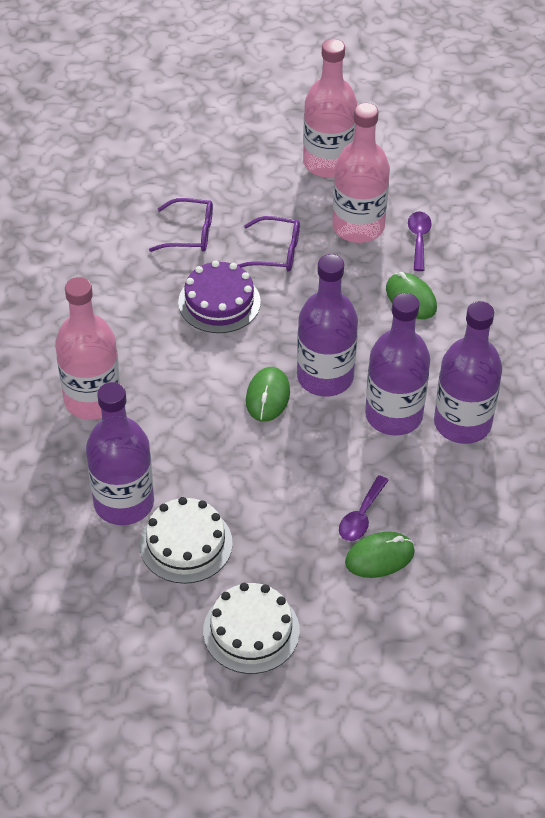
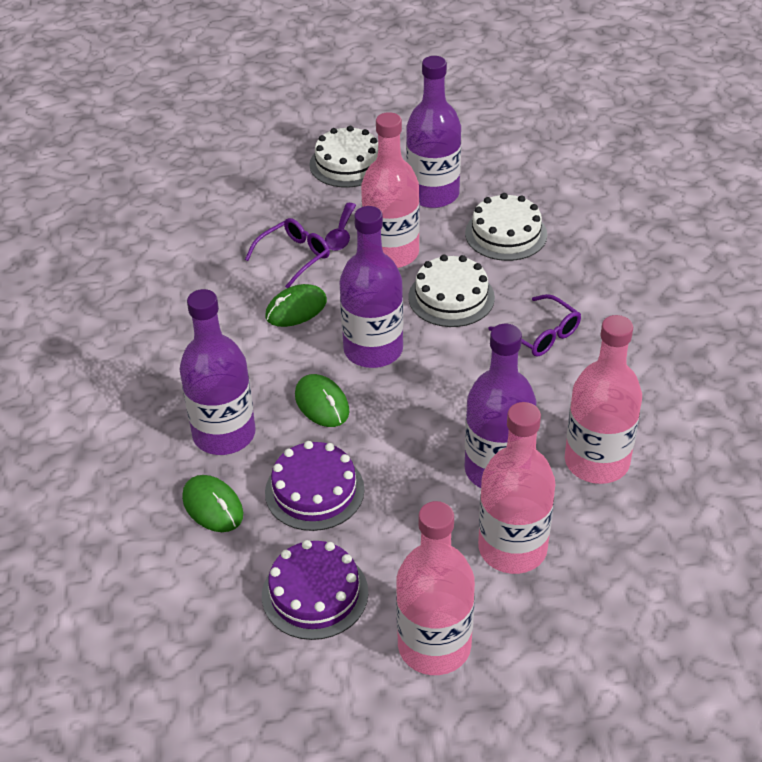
pink bottle: [55,277,120,420] [303,39,357,178] [332,103,390,243] = 3 -> [361,112,420,268] [396,501,475,675] [478,402,555,574] [565,315,642,484] = 4
purple cake: [178,260,261,333] = 1 -> [262,540,368,640] [265,441,365,531] = 2
purple spoon: [339,475,389,541] [408,211,432,271] = 2 -> [325,203,356,251] = 1
white cake: [140,497,233,584] [203,583,300,674] = 2 -> [309,126,378,188] [408,255,495,327] [465,193,547,261] = 3

